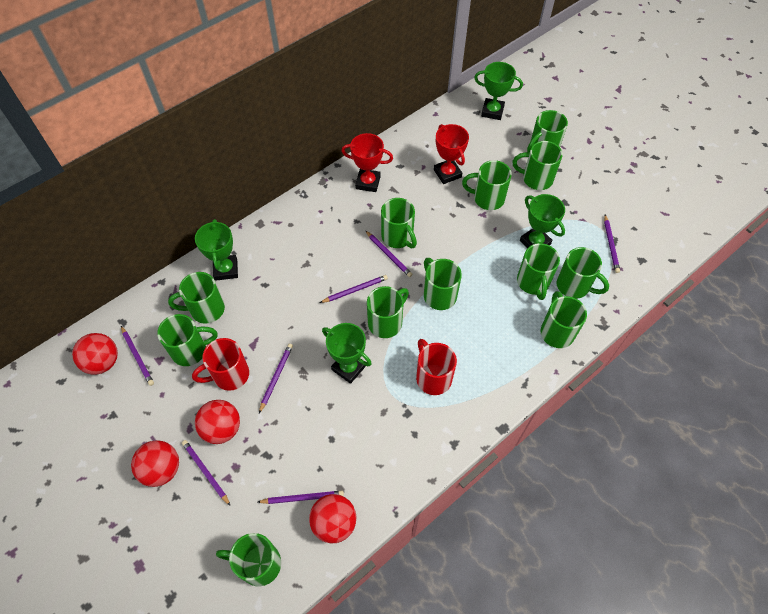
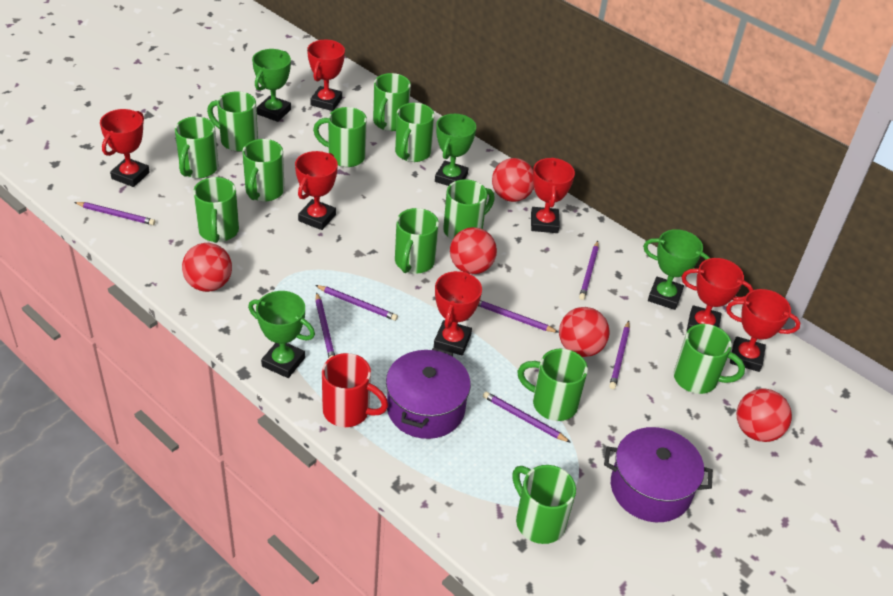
purple pot: none = 0 -> [386,347,471,439] [604,427,713,522] = 2
red ball: [72,333,118,375] [131,440,179,487] [195,400,240,444] [309,494,356,543] = 4 -> [182,243,232,292] [450,227,497,274] [492,158,534,202] [559,307,610,357] [737,389,792,442] = 5
red mug: [192,338,249,391] [416,339,457,395] = 2 -> [322,353,388,427] = 1
red trophy: [342,133,393,192] [434,124,469,184] = 2 -> [100,109,150,187] [295,151,338,230] [307,40,345,111] [434,271,482,355] [531,157,575,233] [682,258,754,331] [726,289,800,372] = 7

